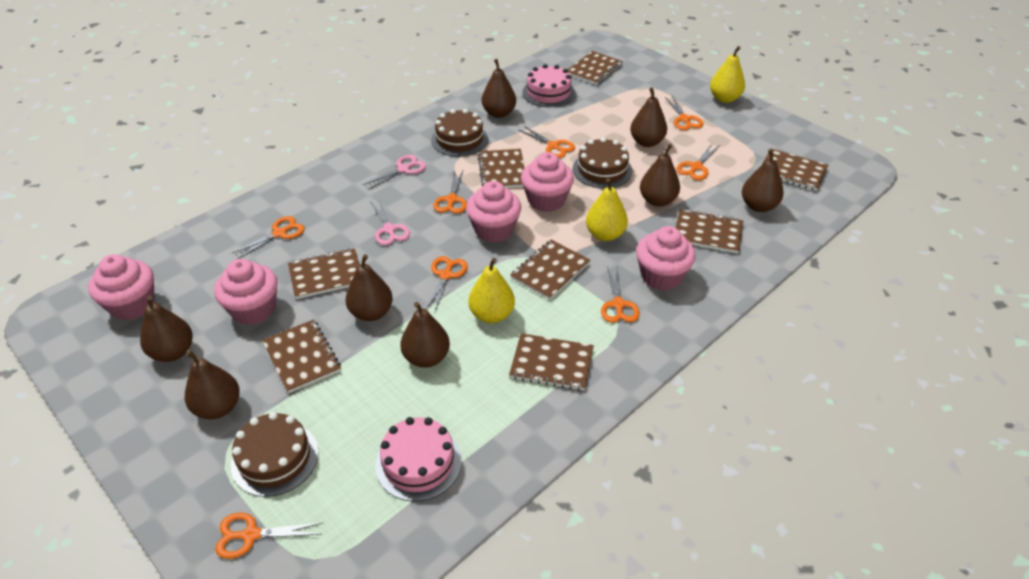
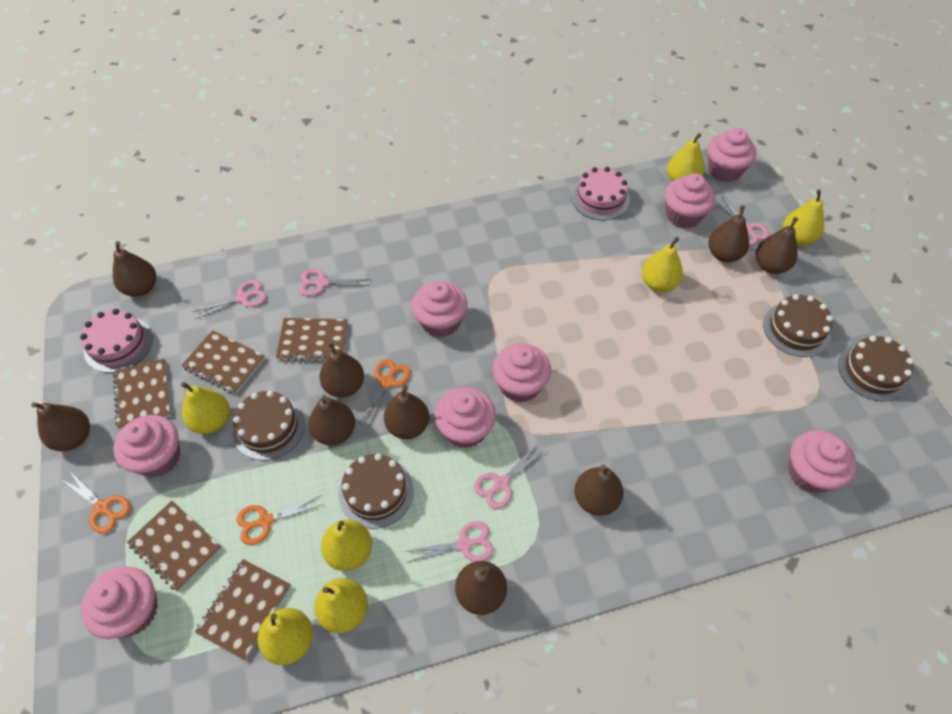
brown cake: [231,412,319,497] [431,109,488,157] [573,137,632,189] = 3 -> [233,390,305,460] [338,454,414,528] [763,294,833,357] [838,336,914,401] = 4
brown notebook: [262,320,341,393] [288,248,360,299] [478,149,524,188] [509,333,594,391] [511,240,590,300] [567,51,623,85] [676,209,743,254] [762,149,828,191] = 8 -> [113,359,171,429] [127,501,222,591] [181,330,265,394] [195,559,291,660] [276,318,348,362] = 5
brown pear: [140,296,193,362] [185,350,240,419] [346,254,393,321] [400,302,450,368] [482,59,516,118] [630,87,667,147] [640,144,680,207] [742,149,784,212] = 8 -> [31,402,90,451] [113,241,156,297] [309,395,355,445] [319,342,364,397] [384,385,429,439] [455,561,507,615] [574,464,624,516] [708,205,749,262] [756,217,798,274] = 9
orange scissors: [215,513,322,559] [233,216,305,259] [426,256,468,312] [433,171,467,214] [519,126,575,158] [601,266,640,323] [665,95,703,130] [676,144,720,180] = 8 -> [61,472,130,533] [236,495,324,545] [359,359,410,427] = 3
pink cupcake: [88,254,155,320] [214,259,278,325] [466,181,521,242] [521,152,574,212] [636,226,696,290] = 5 -> [81,567,158,639] [113,415,180,477] [412,281,468,337] [435,387,496,449] [492,343,551,402] [665,173,715,228] [708,128,756,182] [788,430,857,493] = 8
pink scissors: [363,155,426,190] [370,200,410,245] = 2 -> [192,280,267,319] [299,269,371,296] [404,521,494,563] [474,445,545,509] [715,197,769,245] = 5
yellow pear: [469,258,515,323] [586,178,628,241] [710,46,745,103] = 3 -> [181,382,230,434] [258,608,313,665] [314,578,368,633] [321,520,372,571] [642,237,683,292] [667,133,704,181] [783,189,824,246] = 7

